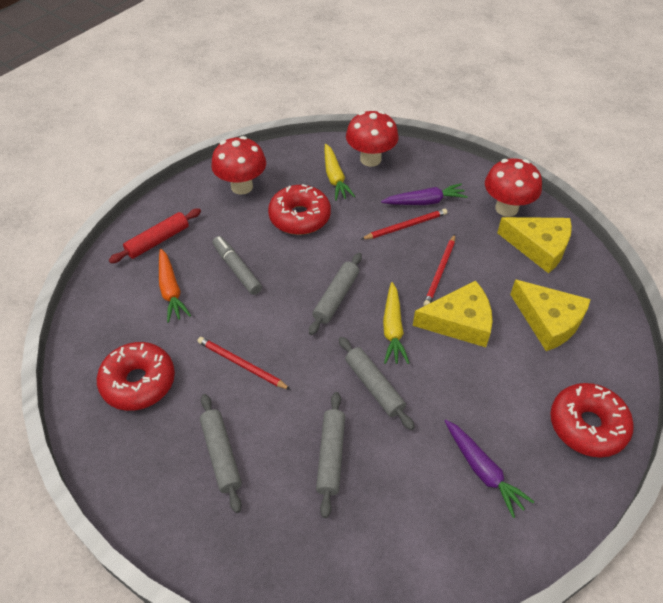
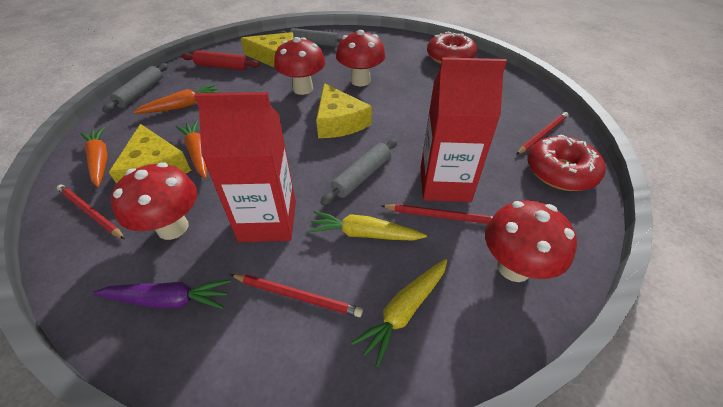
grey marker: [212,236,262,295] = 1 -> none = 0
grey rolling pin: [200,394,242,513] [309,253,362,335] [316,392,345,518] [339,337,415,430] = 4 -> [102,63,168,113] [278,28,342,47] [320,139,398,205] = 3
orange carrot: [159,249,191,323] = 1 -> [81,127,108,187] [133,84,220,114] [176,120,207,179] = 3
purple carrot: [381,183,468,205] [445,420,534,518] = 2 -> [92,279,231,309] = 1
red carton: none = 0 -> [194,92,296,242] [420,57,507,202] = 2
red donut: [97,342,175,411] [268,184,331,235] [550,383,634,458] = 3 -> [427,31,477,64] [528,135,606,191] = 2
red mushroom: [211,136,266,195] [346,111,399,167] [485,158,542,217] = 3 -> [111,162,197,240] [274,37,325,95] [336,30,385,86] [485,200,577,282] = 4
red pencil: [197,337,291,390] [362,209,447,240] [423,234,455,306] = 3 -> [57,185,125,239] [230,274,363,317] [381,204,493,224] [516,112,569,155] = 4

